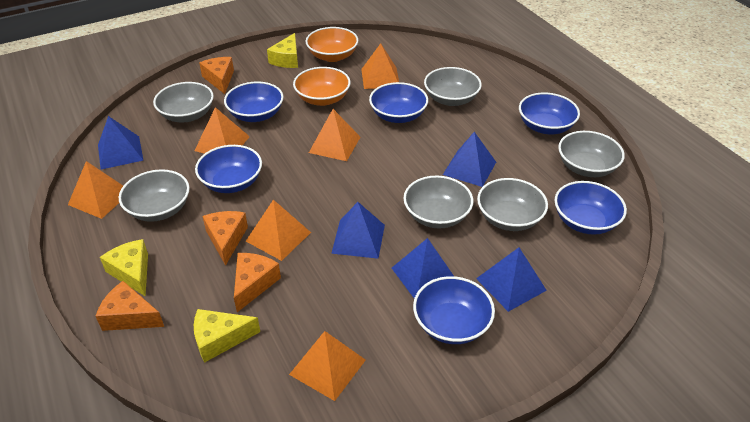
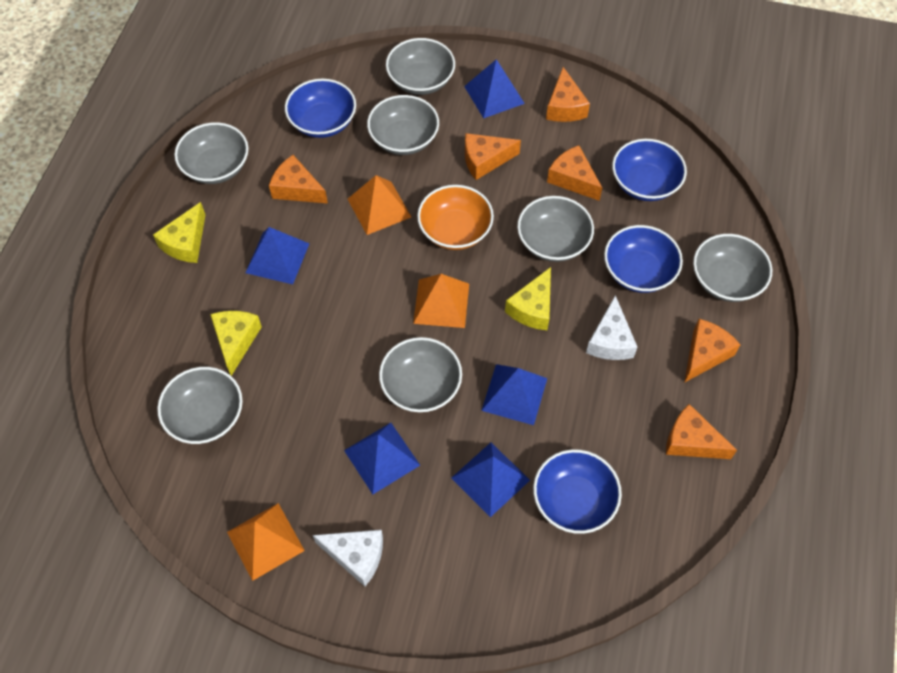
blue bowl: [195,145,262,193] [224,82,284,122] [369,82,428,123] [413,276,495,344] [519,92,580,134] [554,181,627,235] = 6 -> [285,79,356,138] [533,449,622,534] [604,225,683,293] [612,139,687,201] = 4
grey bowl: [119,169,190,222] [153,82,214,122] [403,176,473,228] [424,67,482,106] [477,178,548,231] [558,131,625,177] = 6 -> [157,367,243,444] [174,122,248,184] [367,95,439,155] [379,337,462,412] [386,38,455,95] [517,196,594,262] [693,234,772,302] = 7
orange bowl: [293,67,351,106] [306,27,358,62] = 2 -> [417,185,494,250] = 1
orange cheese: [96,281,164,331] [199,57,234,94] [202,211,248,266] [234,253,281,312] = 4 -> [269,155,328,204] [465,133,521,180] [546,67,590,122] [547,145,602,201] [666,404,737,459] [684,319,741,383] = 6
orange pyramid: [68,161,123,219] [194,107,250,154] [246,200,311,261] [289,331,366,401] [309,109,360,161] [361,43,399,89] = 6 -> [227,503,305,581] [348,175,411,235] [413,274,469,328] = 3
white cheese: none = 0 -> [313,529,383,586] [586,295,637,360] = 2

